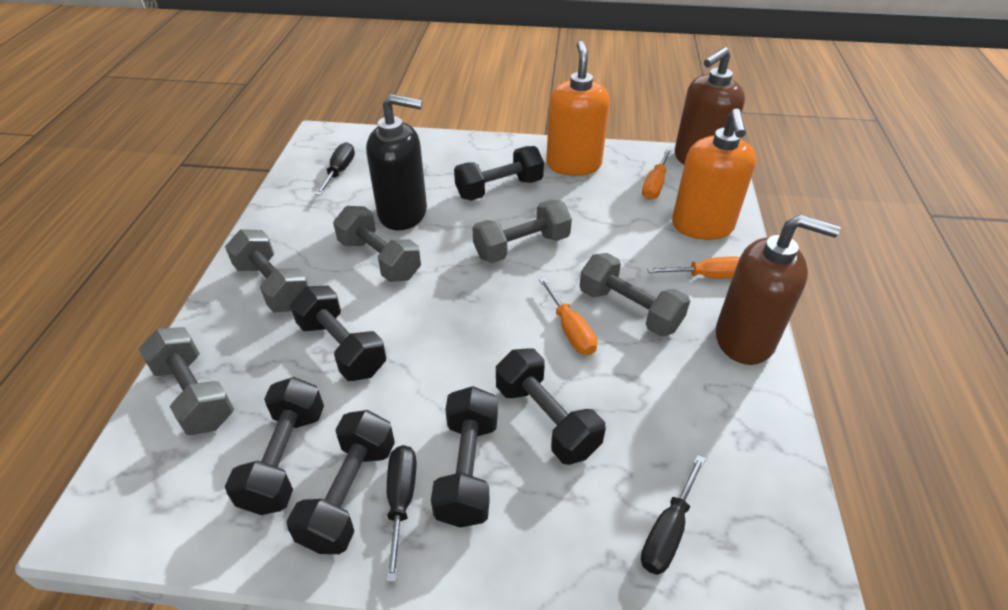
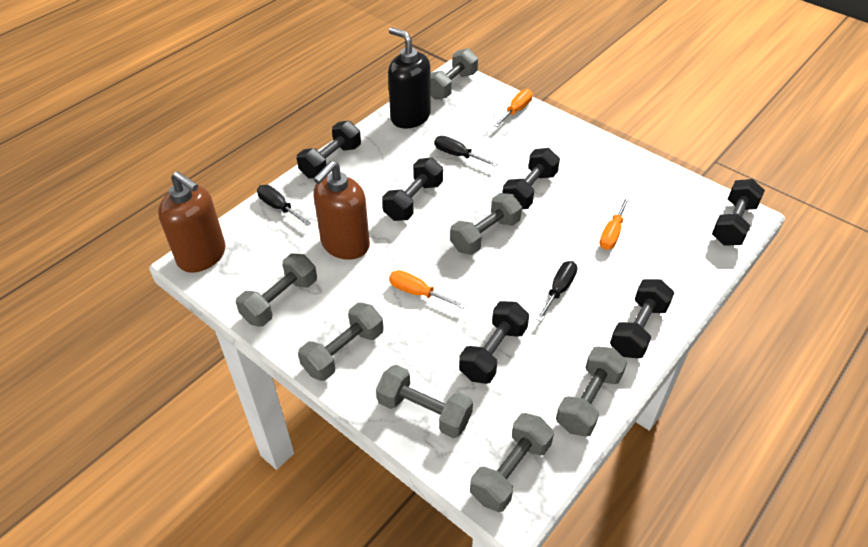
grey dumbbell: [139,327,234,435] [225,229,308,312] [333,206,421,282] [473,200,572,263] [579,253,690,337] = 5 -> [236,253,317,327] [298,302,384,381] [376,365,473,438] [430,48,478,100] [450,193,522,255] [470,413,554,512] [556,346,627,437] = 7
orange soap dispenser: [546,41,610,176] [672,109,756,240] = 2 -> none = 0

